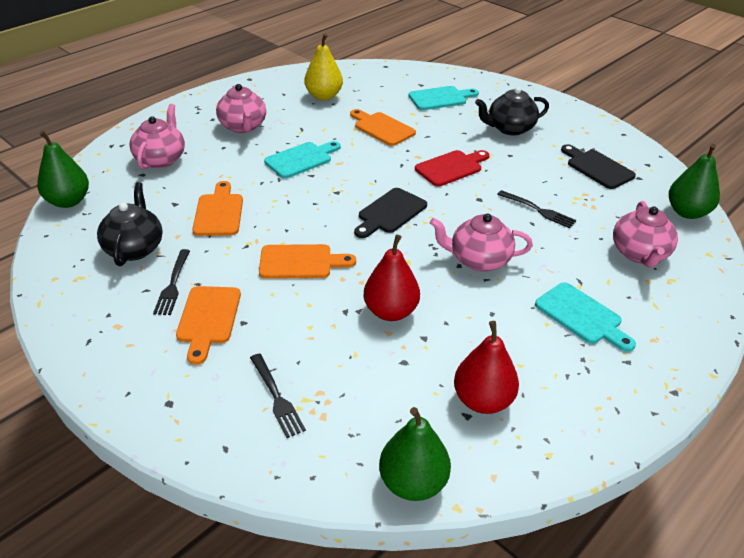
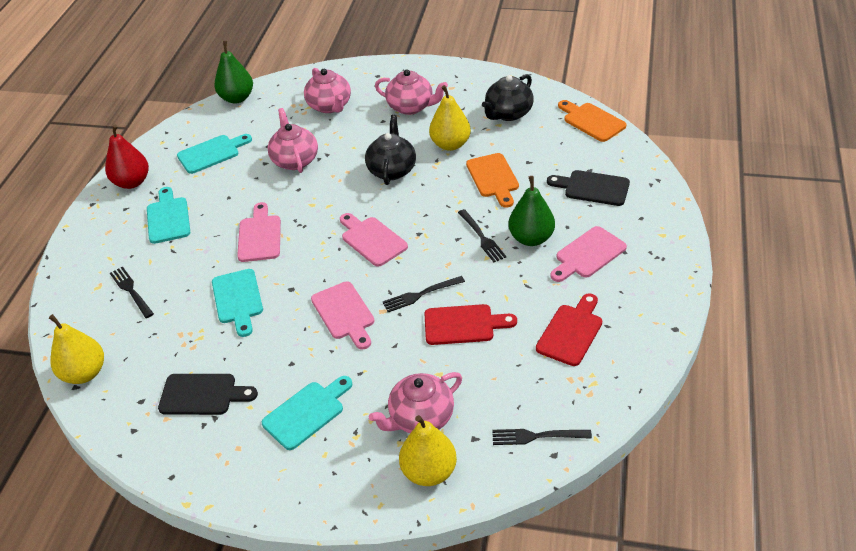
black fork: [153,249,190,315] [250,353,306,438] [497,190,576,228] = 3 -> [110,267,154,318] [382,276,465,312] [458,209,506,262] [492,429,592,445] = 4
green pear: [37,131,89,208] [379,407,451,501] [669,144,720,219] = 3 -> [214,41,253,103] [508,176,555,246] = 2
orange cutting board: [176,286,241,365] [192,181,243,236] [259,244,356,279] [350,109,416,146] = 4 -> [466,153,519,208] [558,100,627,142] = 2
pink cutting board: none = 0 -> [237,202,281,262] [311,281,374,349] [340,213,408,267] [550,226,627,282] = 4
red cutting board: [415,150,489,187] = 1 -> [424,304,517,345] [536,293,602,366] = 2
red pear: [364,234,420,321] [454,321,519,414] = 2 -> [105,125,149,189] = 1
turquoise cutting board: [264,141,341,178] [409,86,479,110] [535,282,636,352] = 3 -> [147,187,190,244] [177,134,252,174] [212,269,263,337] [262,376,353,450] = 4
yellow pear: [304,34,343,100] = 1 -> [49,314,104,384] [399,415,457,486] [429,85,471,151] = 3

